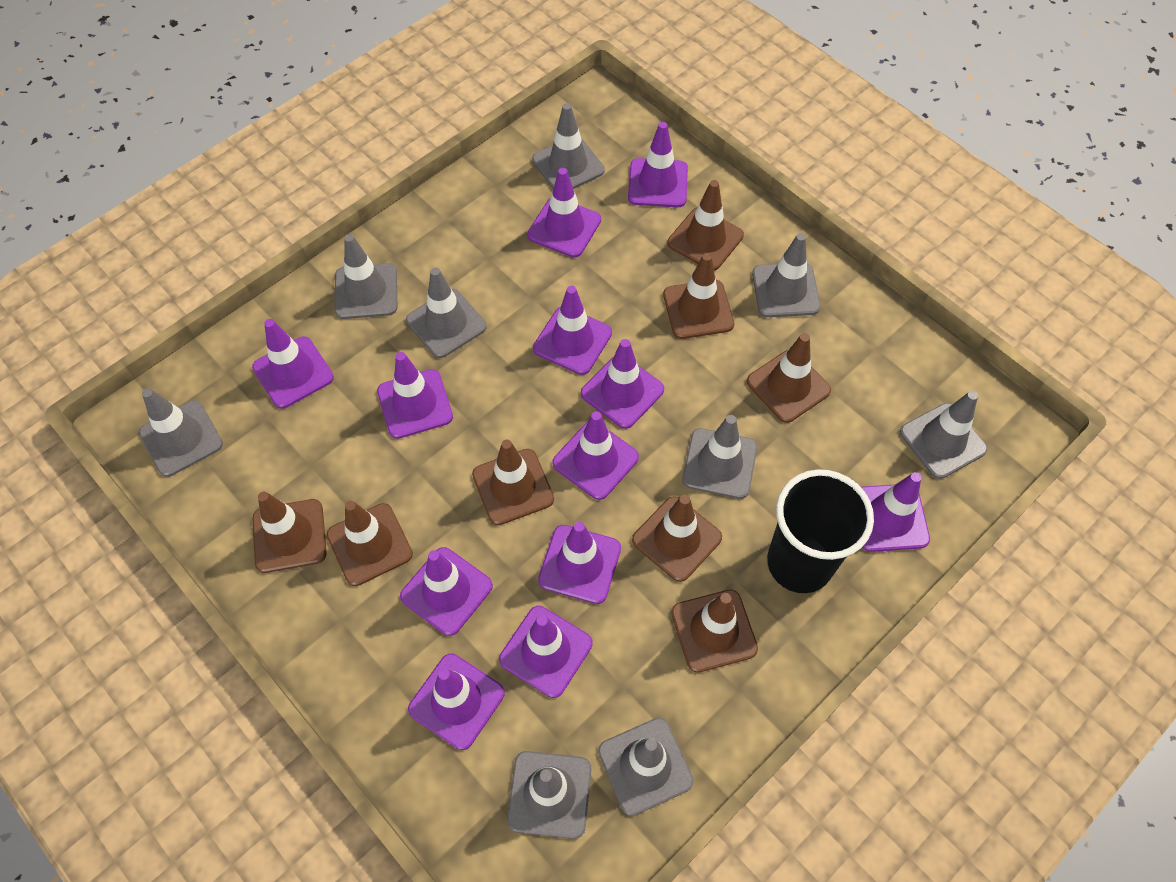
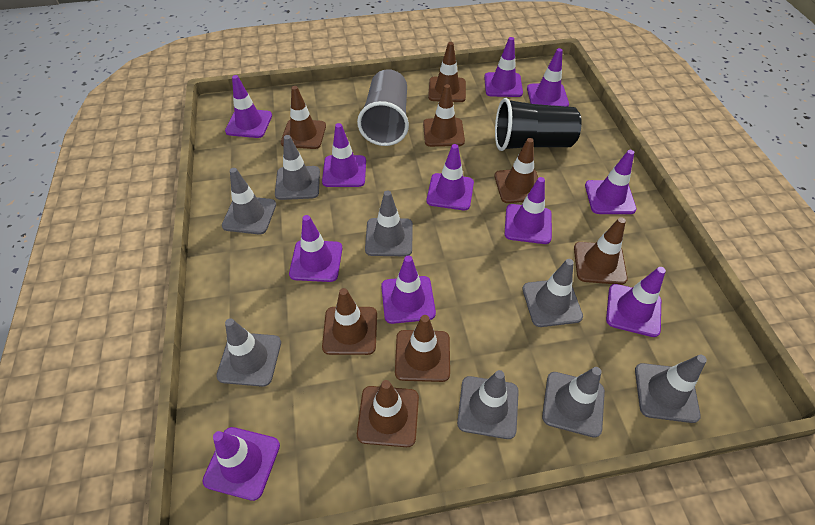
grey cup: none = 0 -> [357,69,409,146] = 1
grey traffic cone: [139,388,223,477] [334,234,397,319] [406,268,486,358] [507,751,591,839] [532,103,605,189] [598,718,694,816] [682,415,757,499] [752,233,820,317] [900,391,987,479] = 9 -> [216,318,281,387] [222,168,276,235] [275,135,320,200] [365,190,413,256] [457,370,519,439] [522,259,583,327] [542,367,605,438] [635,355,707,423] = 8
purple traffic cone: [252,319,334,409] [377,352,453,439] [400,547,493,636] [408,654,505,750] [499,606,593,698] [527,168,601,258] [533,286,612,375] [538,522,621,604] [552,411,639,500] [581,339,664,429] [628,122,688,207] [861,472,930,552] = 12 -> [202,427,280,501] [225,75,272,138] [289,215,342,282] [322,123,366,187] [381,255,436,324] [427,144,474,210] [484,37,523,97] [505,177,552,244] [527,48,569,107] [585,150,637,214] [606,267,666,337] = 11

